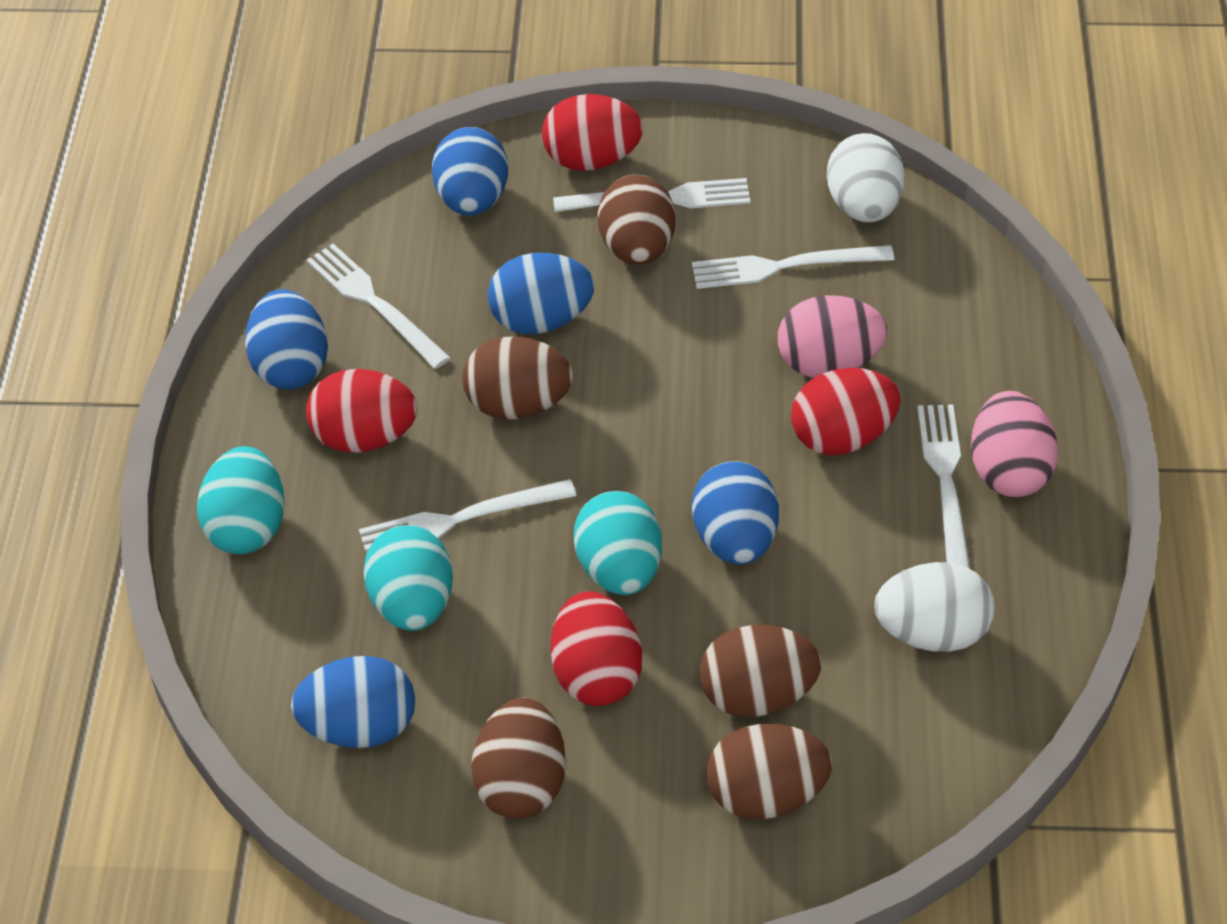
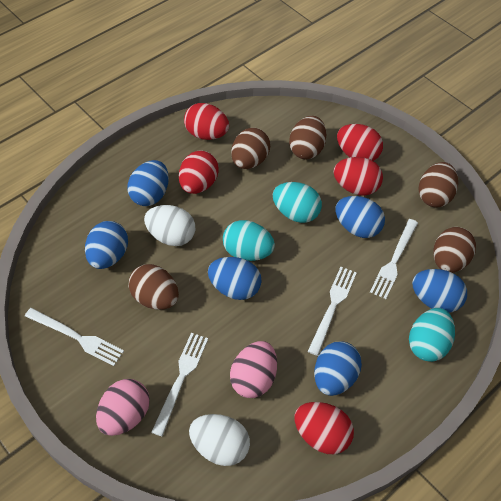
blue egg: [245,289,328,390] [291,656,415,748] [432,127,508,215] [488,253,594,334] [692,461,779,565] = 5 -> [85,221,128,269] [127,160,169,206] [208,257,262,300] [314,341,362,396] [335,196,385,238] [412,269,467,313] = 6
red egg: [306,369,417,453] [542,94,643,171] [551,592,642,706] [791,368,901,455] = 4 -> [179,151,219,194] [184,103,229,140] [294,402,354,454] [333,157,383,196] [337,124,383,161] = 5
white fork: [306,244,451,369] [359,479,576,554] [553,178,750,212] [692,245,894,289] [917,405,970,569] = 5 -> [25,308,124,366] [151,333,208,436] [308,267,357,356] [370,219,418,299] = 4

